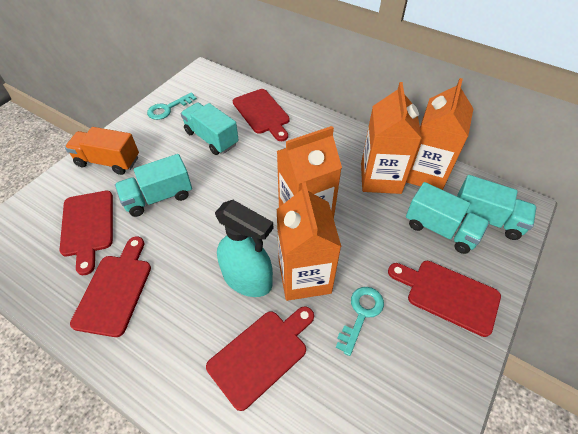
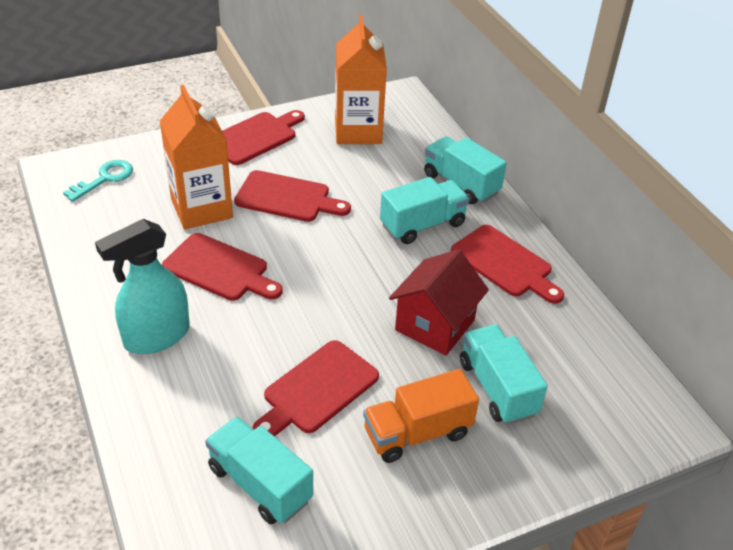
orange carton: [276,182,342,301] [277,126,342,219] [361,82,422,194] [406,78,473,190] = 4 -> [160,85,233,229] [335,15,387,144] = 2
red house: none = 0 -> [389,249,489,356] = 1
turquoise key: [147,93,197,120] [336,287,384,356] = 2 -> [63,160,133,202] = 1

